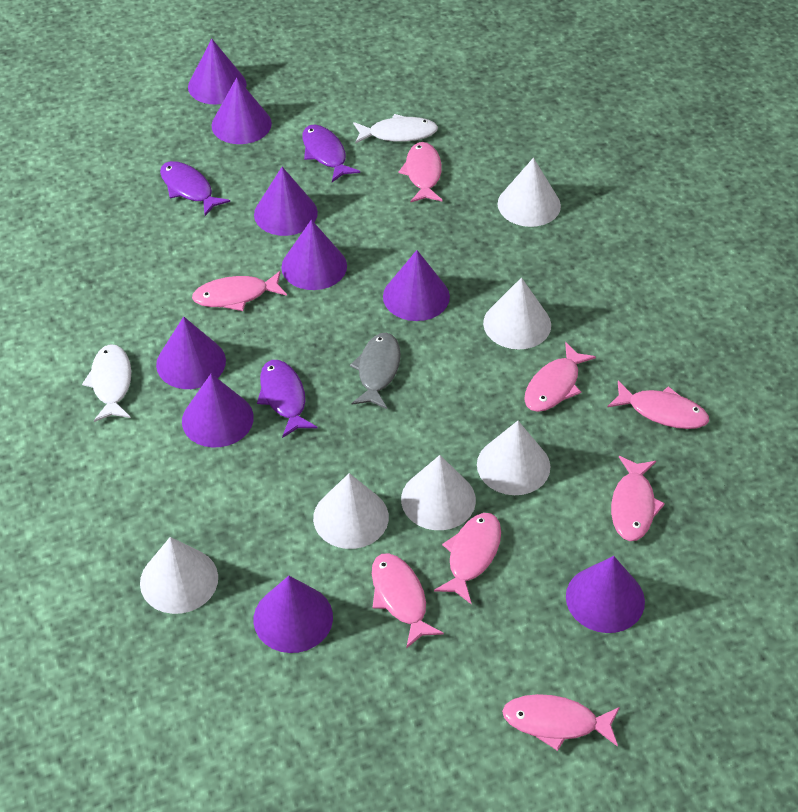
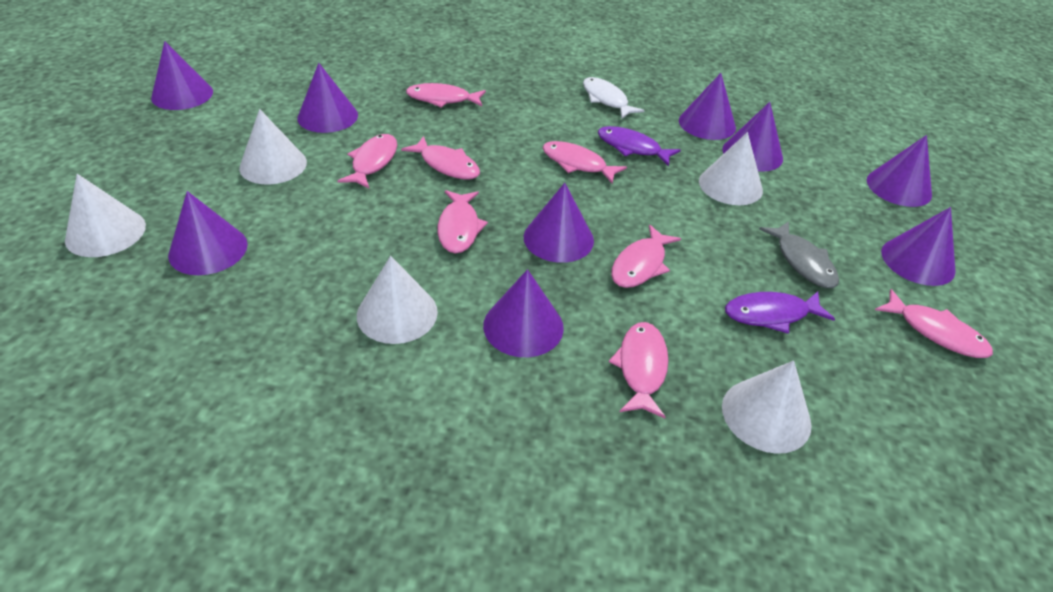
purple fish: [160,161,230,216] [257,360,318,438] [302,125,360,182] = 3 -> [598,126,681,166] [725,292,835,334] = 2
white cone: [140,537,218,614] [313,473,389,549] [401,455,476,530] [477,421,551,495] [483,278,551,349] [498,158,561,227] = 6 -> [65,174,146,257] [239,109,307,185] [357,256,438,344] [699,132,763,205] [722,360,812,454] = 5
white fish: [82,344,131,422] [353,114,438,144] = 2 -> [583,77,645,119] = 1

